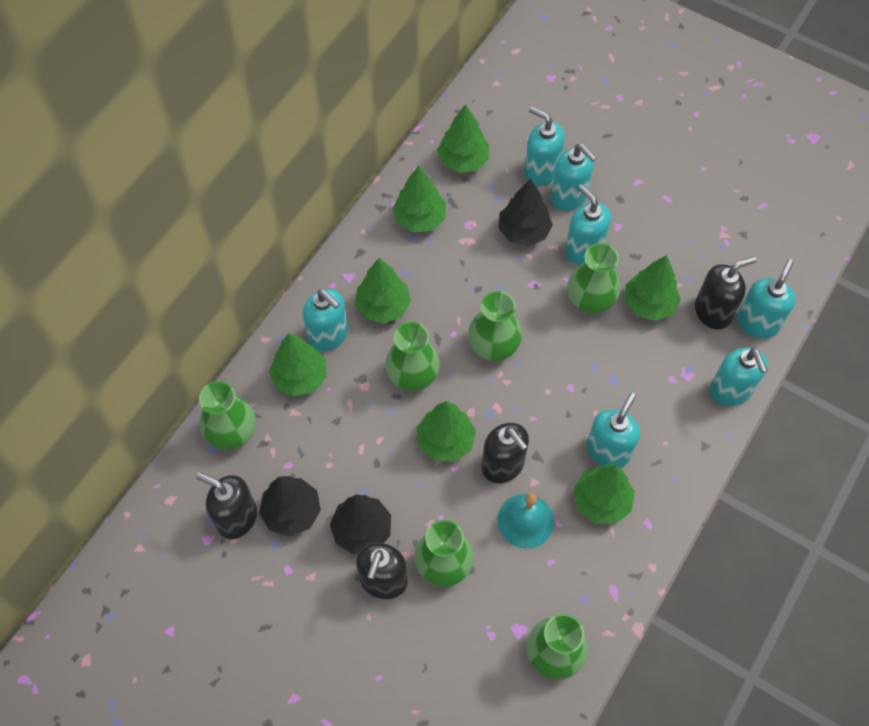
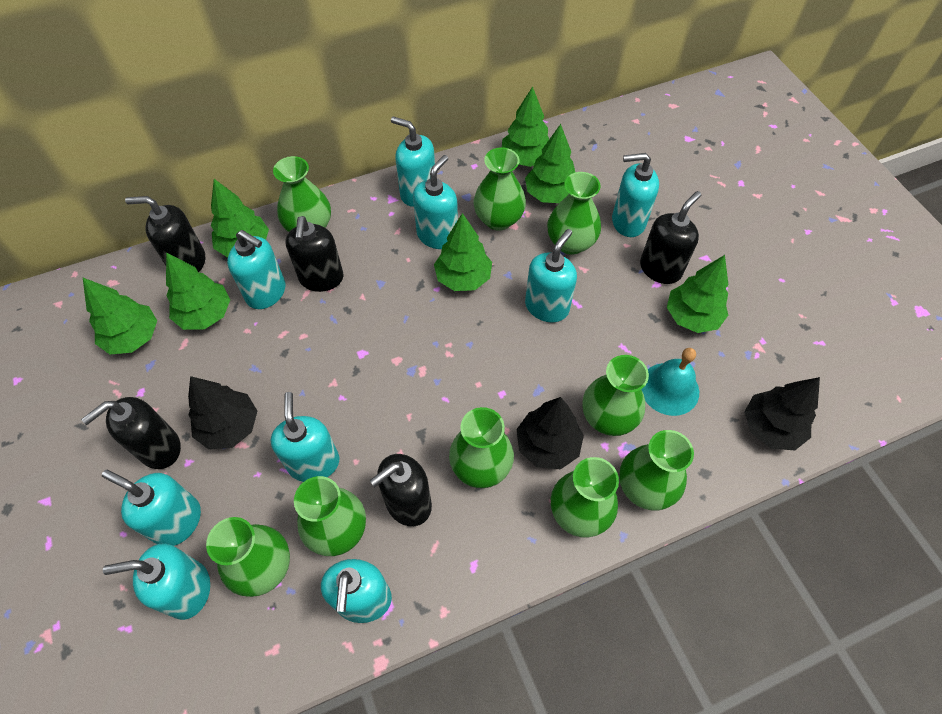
black soap dispenser: [196,473,257,539] [356,543,408,599] [482,423,529,483] [695,256,756,329] = 4 -> [81,397,181,469] [125,196,205,272] [286,216,343,292] [369,454,432,526] [640,191,701,284] = 5
green vase: [199,381,256,450] [385,322,440,391] [415,520,474,587] [468,291,522,361] [527,614,588,680] [568,243,620,313] = 6 -> [206,517,290,597] [273,156,331,232] [294,476,366,556] [449,407,514,488] [473,147,526,231] [547,172,601,255] [551,457,619,537] [582,355,649,436] [619,430,694,511] = 9
turquoise soap dispenser: [303,289,348,352] [524,107,565,186] [550,144,597,211] [565,185,611,265] [586,393,640,468] [709,347,768,406] [737,259,796,339] = 7 -> [102,469,201,546] [103,544,210,620] [227,230,285,309] [271,392,339,482] [321,559,392,623] [391,116,435,207] [413,155,458,249] [525,229,577,323] [612,153,659,237] = 9

